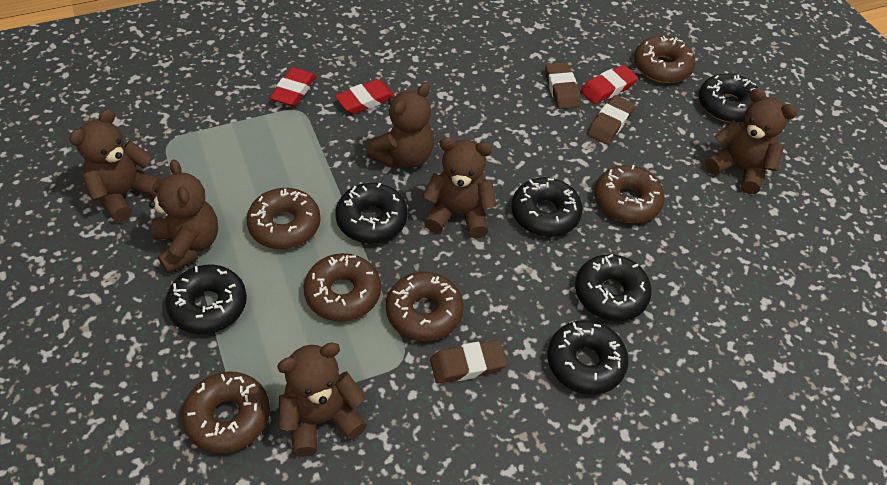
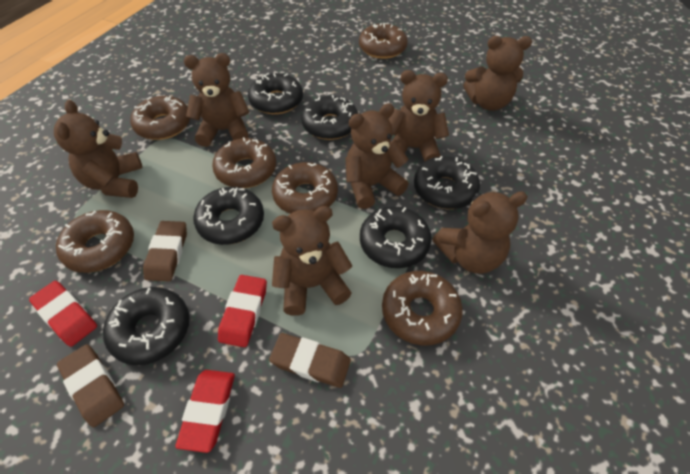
brown teddy bear: [69,109,163,222] [149,160,218,274] [277,342,367,457] [367,83,434,168] [423,137,497,238] [705,88,797,195] = 6 -> [54,100,143,198] [184,53,249,147] [272,206,352,316] [345,103,409,209] [389,70,449,162] [432,192,527,274] [463,36,532,111] = 7

